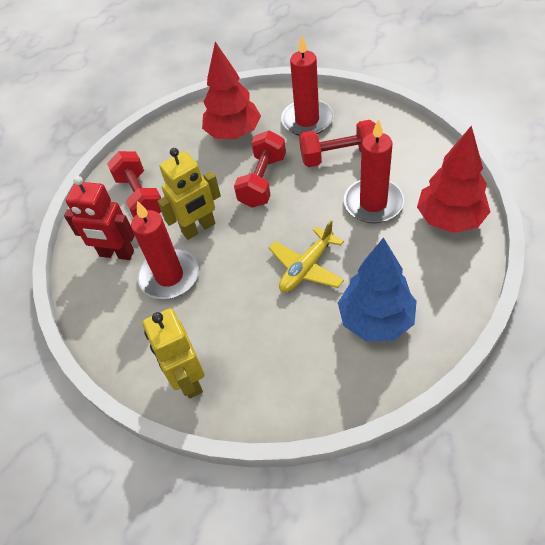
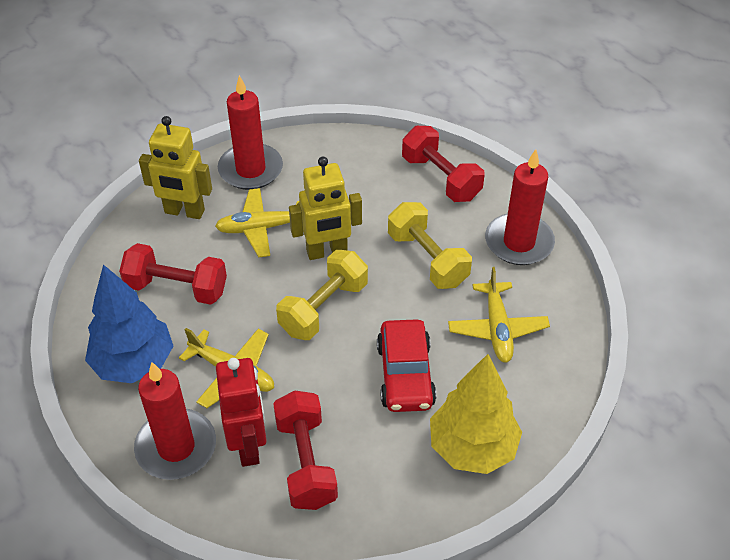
red car: none = 0 -> [377,319,436,412] = 1
red tree: [202,42,261,139] [417,125,490,233] = 2 -> none = 0
yellow dumbbell: none = 0 -> [276,250,368,340] [388,202,472,289] = 2
yellow plane: [269,220,344,292] = 1 -> [179,328,274,408] [215,188,300,257] [448,267,550,363] = 3
yellow tree: none = 0 -> [430,354,522,474] = 1

